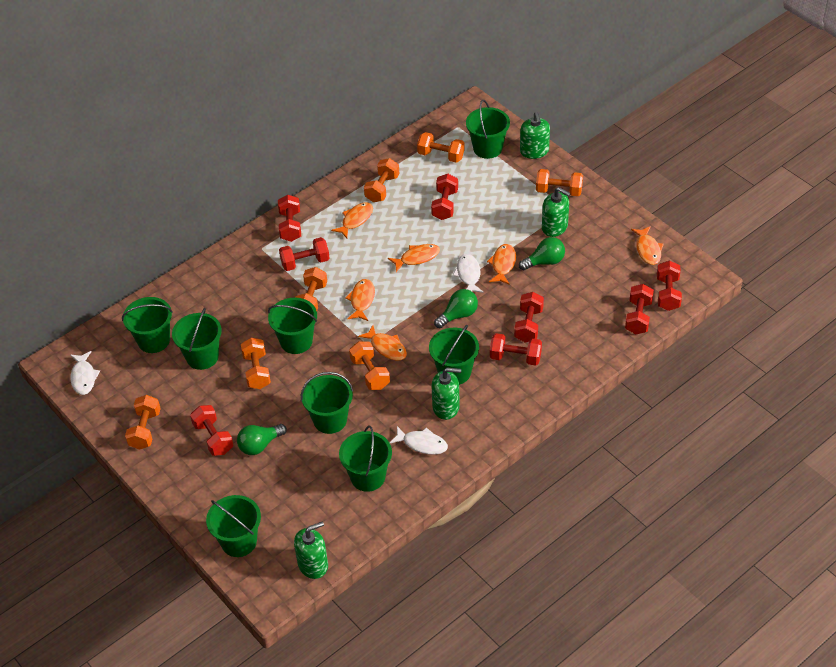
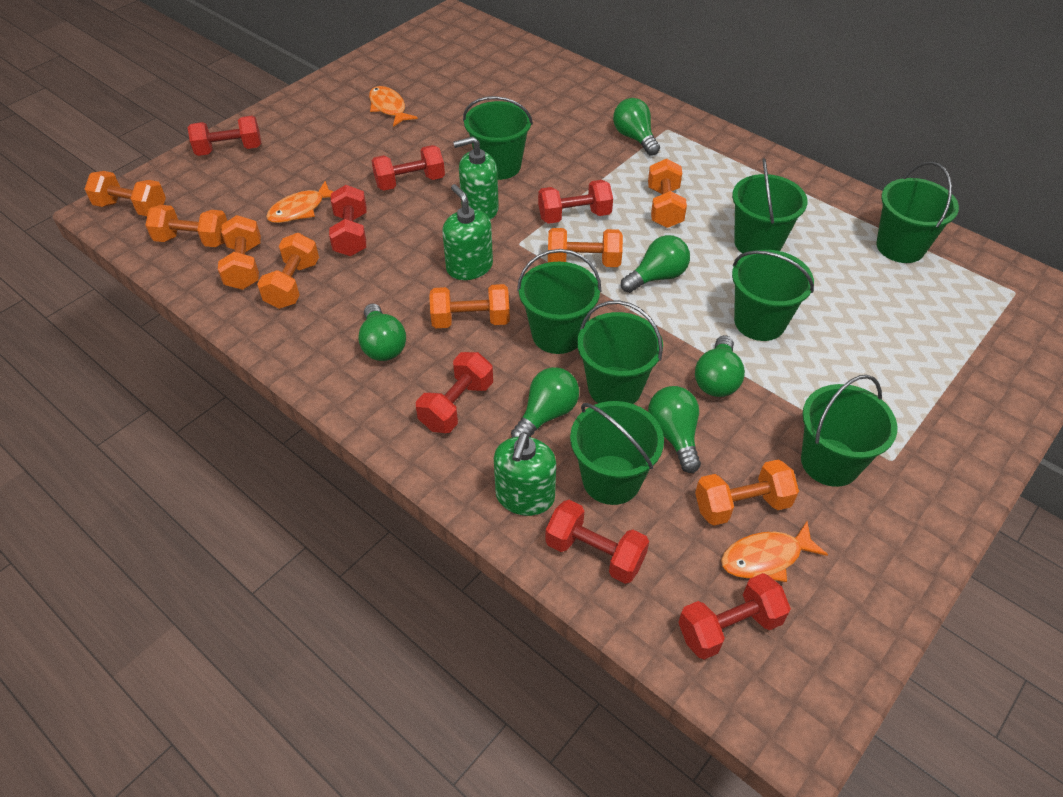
green light bulb: [237,424,287,455] [434,289,478,328] [519,237,565,270] = 3 -> [358,303,406,361] [511,367,579,438] [613,98,660,156] [621,235,690,293] [648,386,701,473] [695,335,745,397] = 6
green soap dispenser: [294,521,328,579] [432,368,461,420] [520,112,550,159] [542,187,571,237] = 4 -> [442,184,493,280] [453,136,499,220] [494,432,556,516] = 3
orange dumbbell: [125,395,161,450] [241,338,271,389] [295,267,327,311] [349,341,390,390] [364,158,399,202] [417,132,465,163] [536,169,583,196] = 7 -> [85,171,166,216] [145,205,227,247] [218,215,261,290] [257,233,319,309] [429,284,510,328] [548,228,623,267] [648,159,687,228] [695,459,799,526] = 8
orange fish: [331,202,373,238] [345,279,375,321] [358,325,407,361] [388,244,440,272] [487,244,516,285] [631,226,664,265] = 6 -> [266,181,334,223] [369,86,418,127] [721,522,828,582] = 3
red dumbbell: [190,405,233,456] [278,195,301,242] [279,237,330,271] [431,174,458,220] [490,333,542,366] [514,292,544,342] [625,284,654,334] [657,261,682,311] = 8 -> [188,116,261,156] [329,185,366,256] [371,145,445,191] [416,352,493,433] [538,180,613,224] [545,500,649,584] [678,573,791,660] = 7
white fish: [70,351,100,395] [389,426,448,455] [453,254,483,293] = 3 -> none = 0

